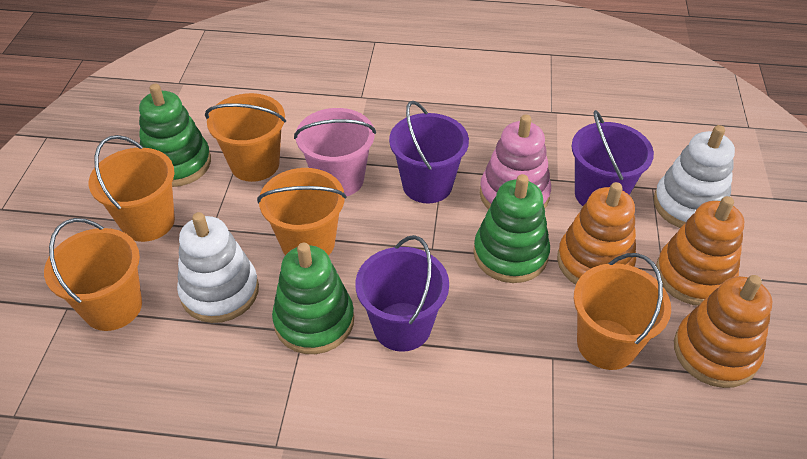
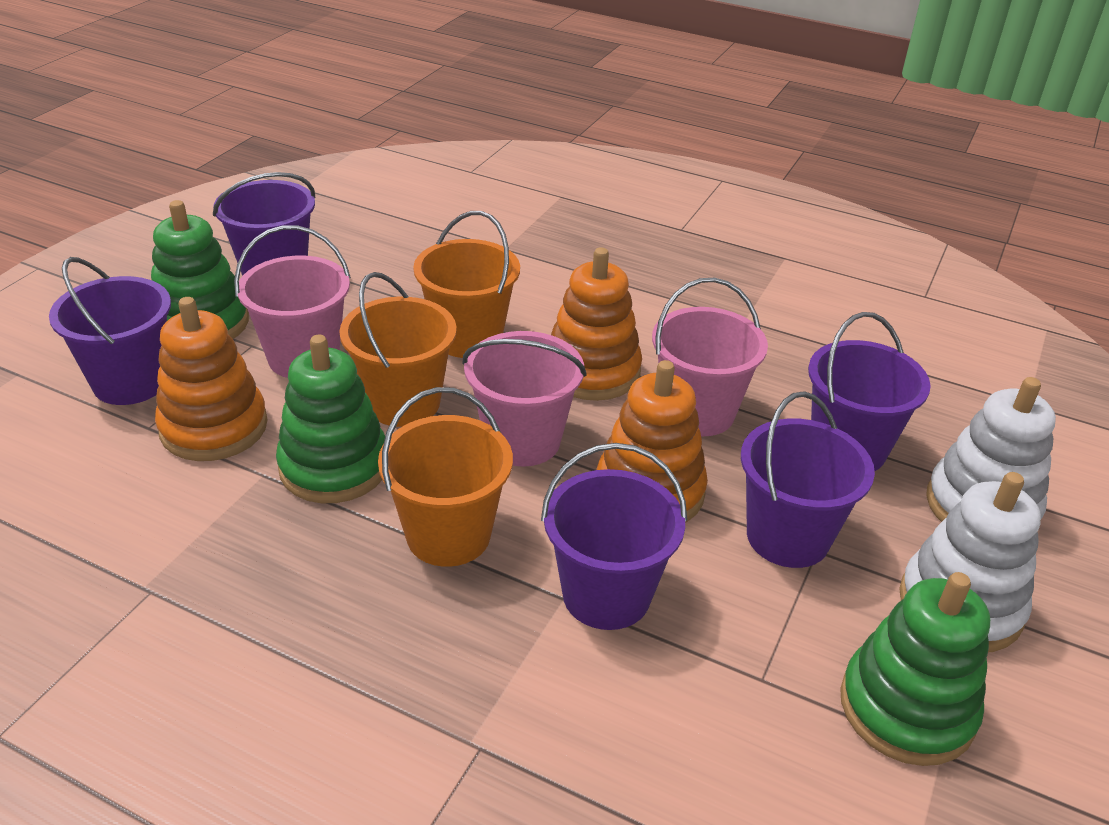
orange bucket: [44,218,142,331] [89,135,175,242] [205,93,286,182] [257,168,346,256] [574,253,671,370] = 5 -> [339,272,457,427] [378,387,513,567] [413,211,520,358] = 3
pink bucket: [294,108,376,197] = 1 -> [234,225,351,378] [463,331,587,466] [652,278,768,436] = 3
pink stacking toy: [480,115,551,209] = 1 -> none = 0
purple bucket: [355,235,449,352] [389,101,469,204] [572,110,654,206] = 3 -> [49,257,171,405] [213,172,316,276] [541,443,687,630] [741,391,875,568] [808,312,931,471] = 5

